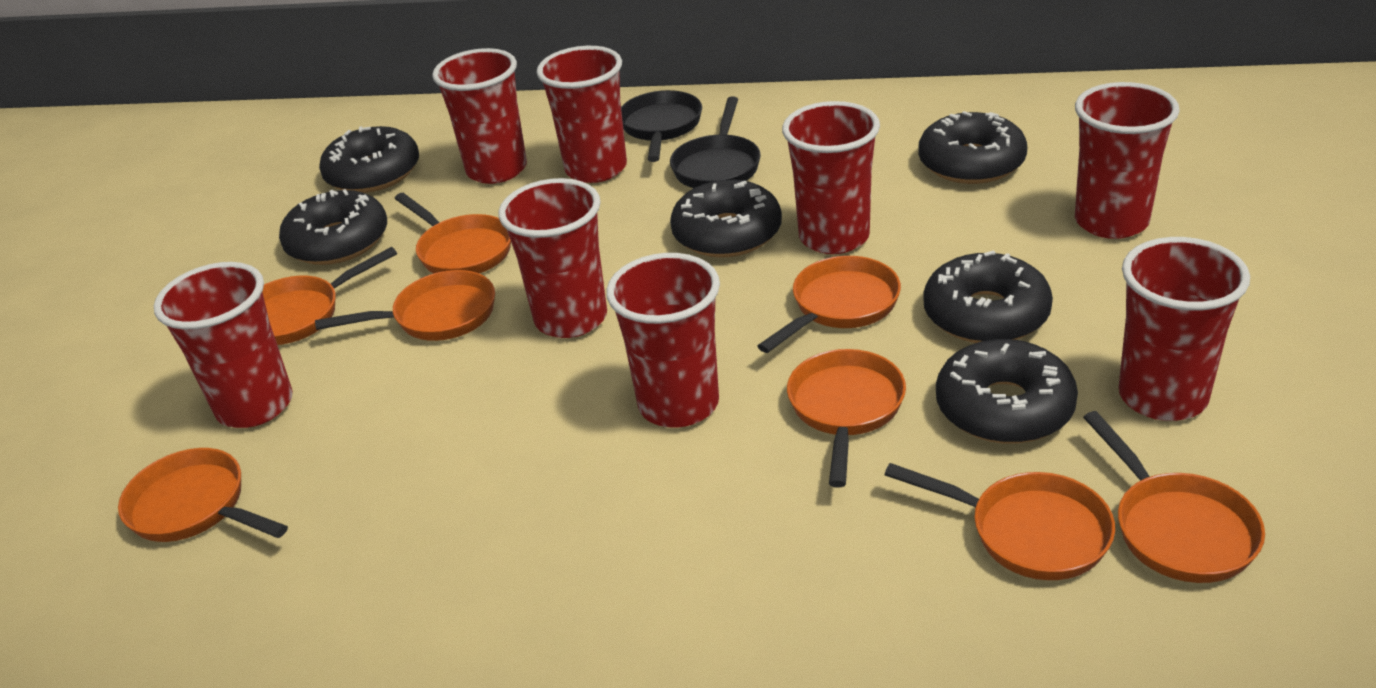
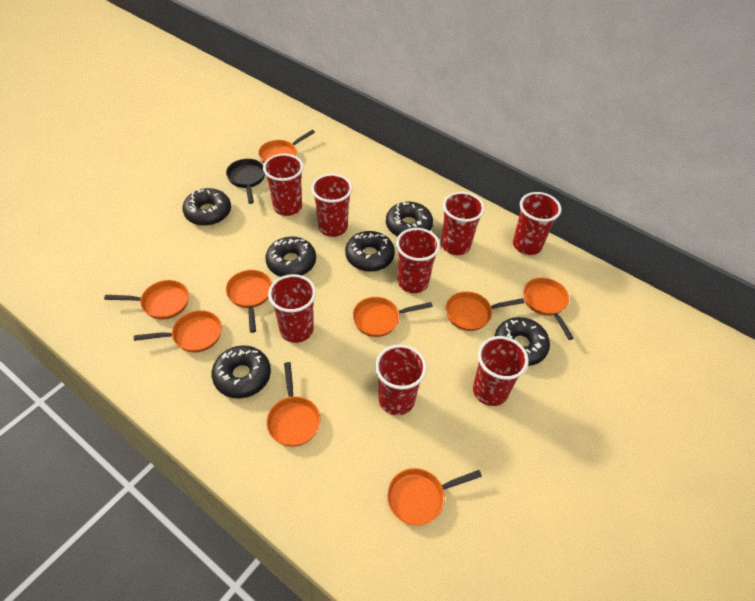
black pan: [621,90,702,162] [670,97,761,188] = 2 -> [226,159,265,204] = 1
orange pan: [118,448,288,542] [262,247,397,345] [315,270,495,341] [395,193,511,274] [757,256,901,353] [787,349,906,488] [884,463,1115,580] [1083,411,1265,583] = 8 -> [104,280,189,320] [134,310,222,353] [226,270,272,333] [258,130,315,163] [266,362,320,447] [352,297,433,337] [387,468,482,525] [446,291,525,331] [523,277,574,340] = 9

